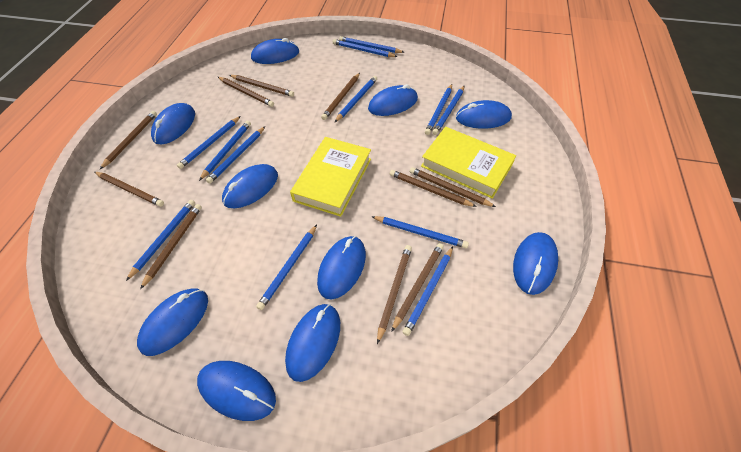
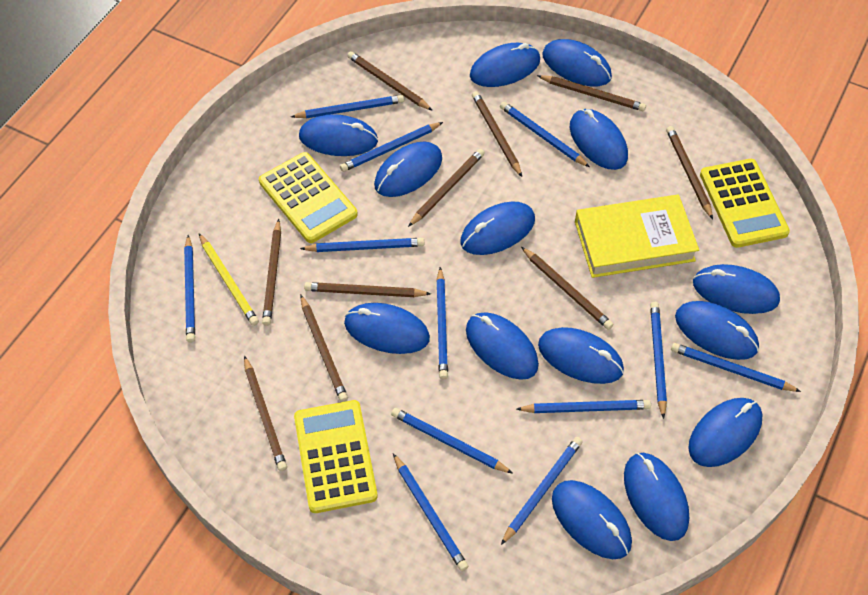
blue mouse: [137,289,208,356] [151,103,195,144] [197,361,276,421] [222,164,278,208] [251,38,299,64] [285,304,340,382] [317,236,366,300] [368,84,418,116] [456,100,512,129] [513,232,558,295] = 10 -> [299,114,378,156] [344,303,430,354] [374,141,442,197] [460,202,535,255] [466,313,539,380] [470,43,540,87] [538,327,624,384] [542,39,612,87] [552,480,632,559] [570,109,628,170] [624,453,689,541] [675,301,759,360] [688,398,762,467] [693,264,780,314] = 14
yellow book: [290,137,371,217] [421,127,516,199] = 2 -> [575,195,699,278] = 1
yellow calculator: none = 0 -> [259,152,358,243] [294,400,378,513] [700,159,790,248] = 3
yellow pencil: none = 0 -> [199,233,259,326] = 1

